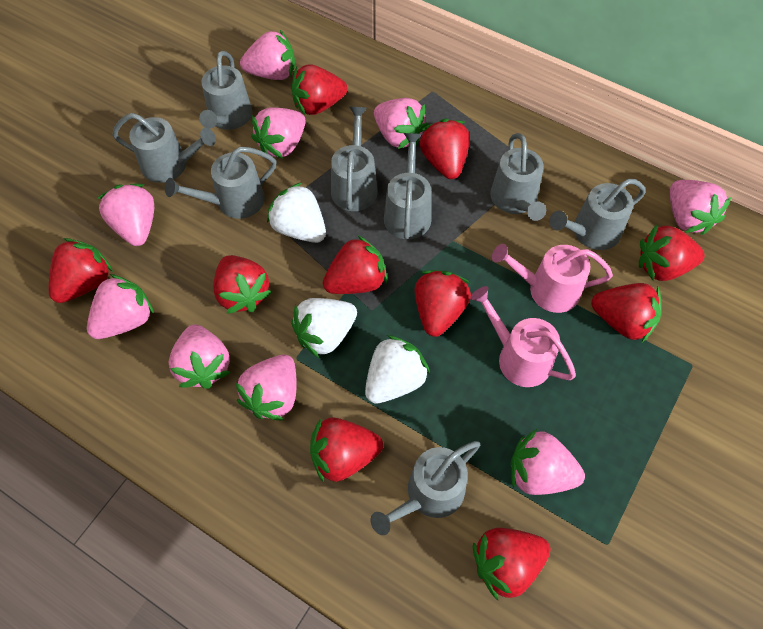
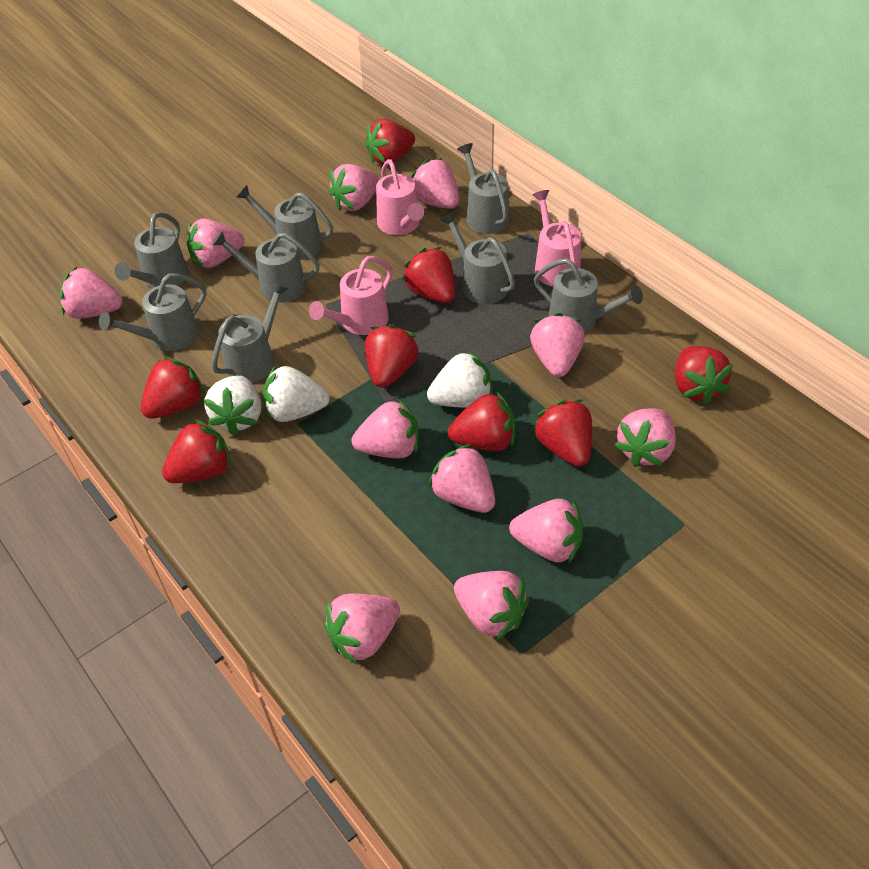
pink strawberry: [87,274,154,339] [97,184,154,246] [169,324,231,389] [235,355,297,420] [240,30,295,80] [251,107,306,158] [374,98,428,149] [511,429,585,495] [670,180,731,235] = 9 -> [60,267,123,319] [187,218,244,268] [324,594,400,665] [328,164,380,211] [352,399,419,458] [411,158,459,209] [429,444,495,513] [454,571,529,641] [509,499,583,564] [530,313,585,377] [614,408,676,467] = 11
pink watering can: [470,286,576,387] [492,244,613,313] = 2 -> [309,256,392,335] [376,159,424,235] [533,190,581,286] = 3
red strawberry: [49,238,113,303] [213,255,272,314] [291,64,347,115] [310,417,383,483] [323,235,387,294] [415,270,471,337] [420,119,470,179] [473,528,550,600] [591,283,661,342] [639,224,705,281] = 10 -> [141,356,205,419] [162,419,231,483] [365,119,415,165] [365,324,419,388] [402,247,455,303] [448,392,515,451] [533,399,592,467] [675,346,733,404] = 8

